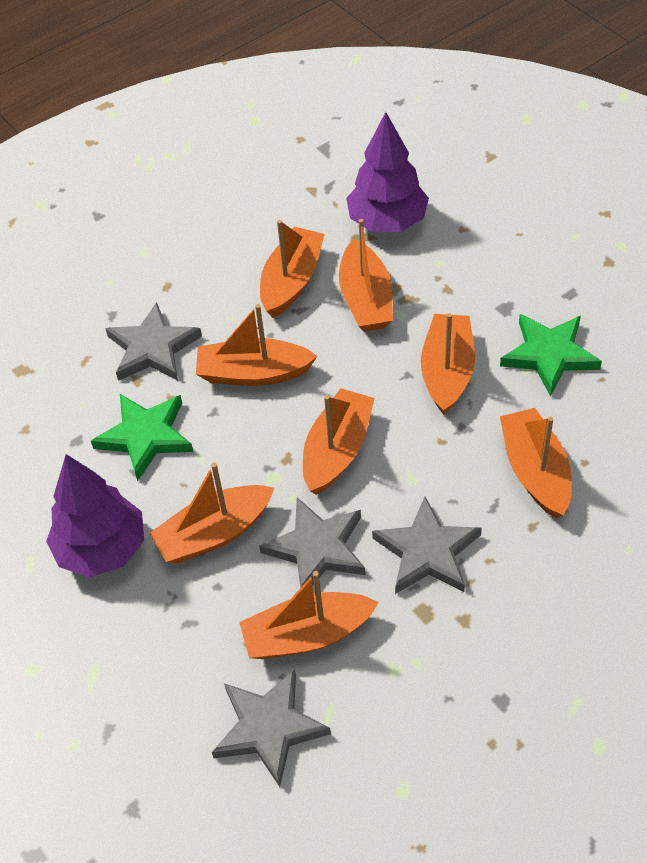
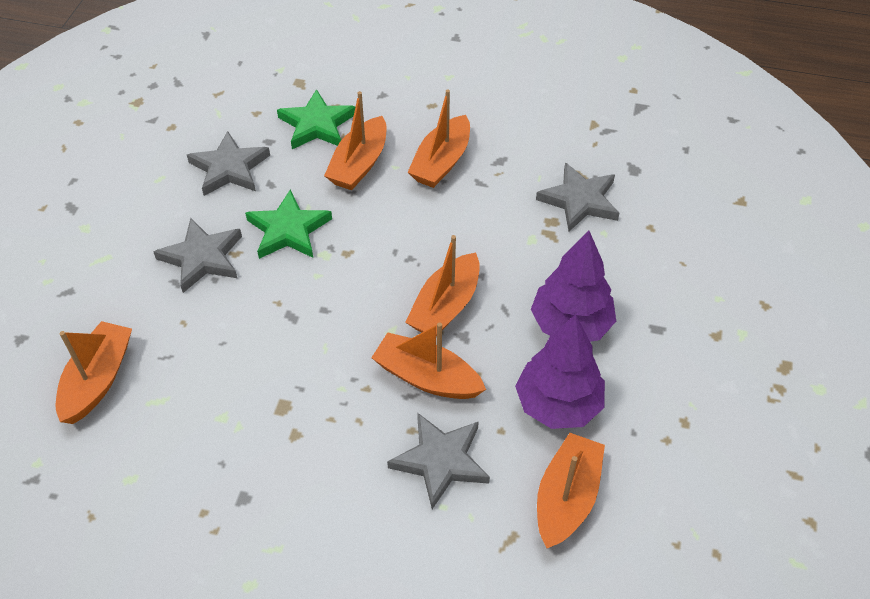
orange boat: [149,463,274,563] [196,304,317,386] [239,571,379,659] [260,220,325,318] [303,388,375,495] [339,219,393,332] [421,313,475,415] [500,408,572,518] = 8 -> [56,321,132,424] [324,91,387,190] [371,322,486,399] [405,235,480,337] [408,89,470,188] [537,433,605,548] = 6

